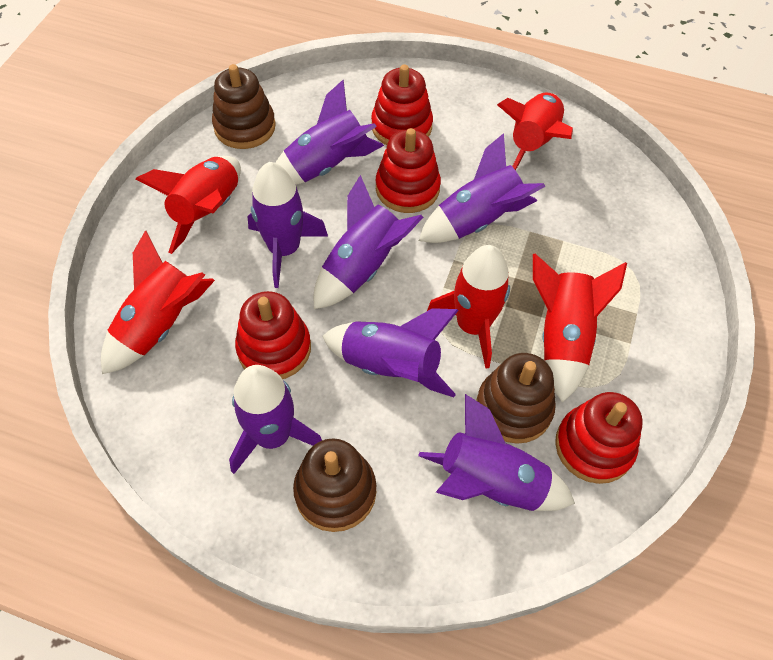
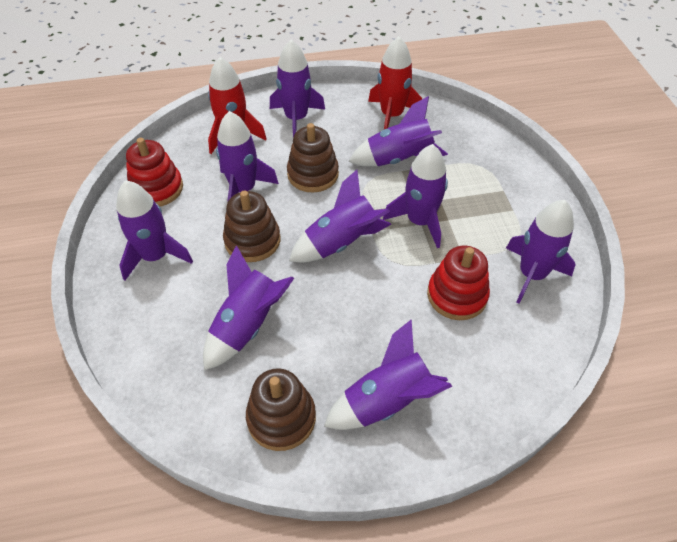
purple rocket: [229,365,322,474] [248,162,328,288] [275,80,384,185] [314,175,423,309] [322,308,459,397] [418,394,575,511] [419,133,545,243] = 7 -> [116,180,193,280] [203,245,295,370] [216,111,279,201] [270,40,325,137] [289,170,391,263] [324,319,452,430] [349,96,448,167] [383,144,448,248] [506,200,576,303] = 9
red rocket: [101,230,215,374] [136,156,241,254] [427,245,510,369] [497,93,573,170] [533,254,627,403] = 5 -> [208,57,267,154] [368,37,422,129] = 2
red stacking toy: [235,291,311,379] [371,64,433,145] [376,128,441,213] [555,392,643,484] = 4 -> [126,138,183,206] [427,246,490,320] = 2

